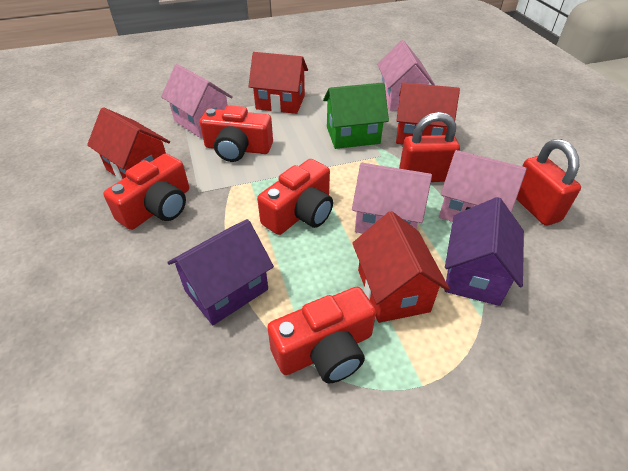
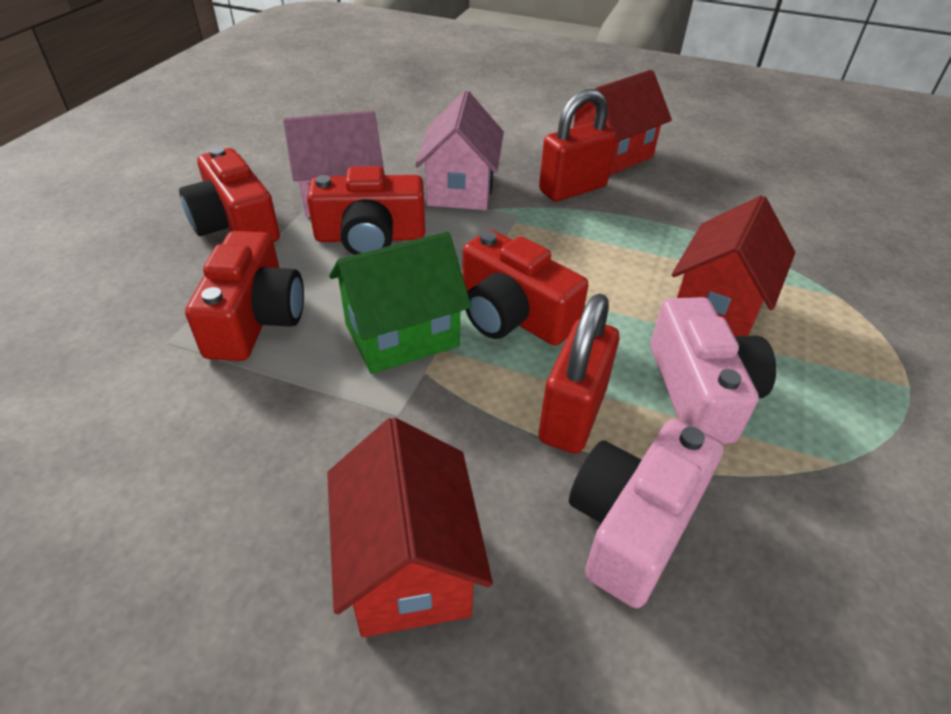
pink camera: none = 0 -> [569,419,724,608] [651,297,776,444] = 2
pink house: [161,64,233,138] [352,163,432,234] [377,40,435,111] [439,150,527,222] = 4 -> [283,110,384,217] [415,91,504,210] = 2
purple house: [167,219,274,325] [445,197,524,306] = 2 -> none = 0
red house: [87,107,170,181] [248,52,308,114] [352,211,450,323] [396,82,460,144] = 4 -> [327,417,493,637] [573,70,672,175] [672,195,795,336] = 3

